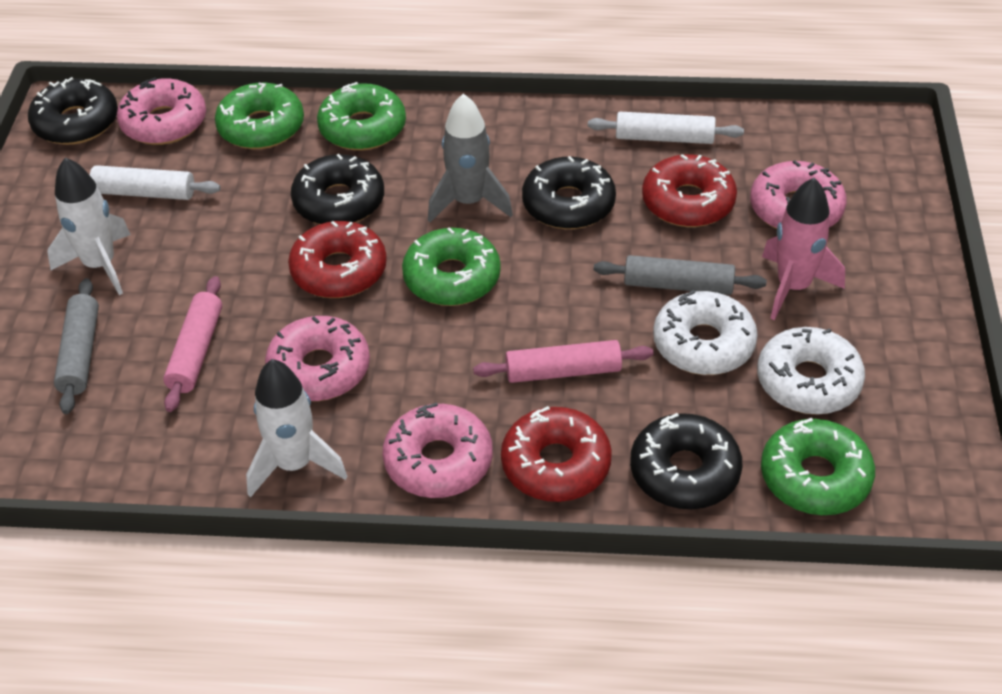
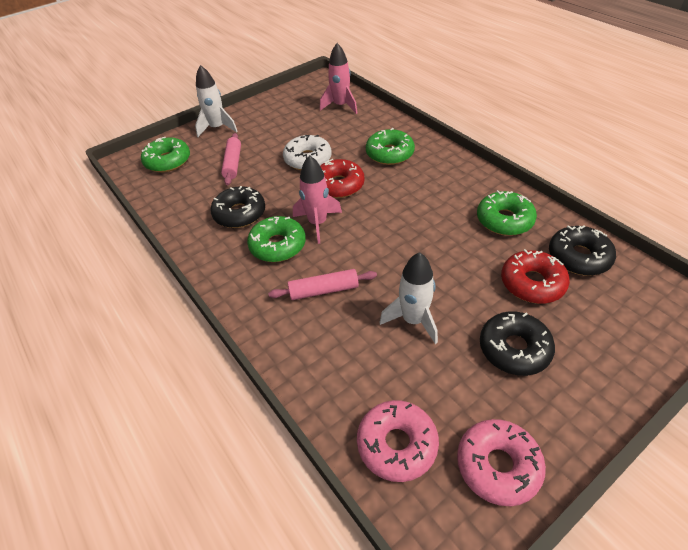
black donut: [28,77,118,145] [291,154,384,224] [522,156,616,229] [630,413,742,509] = 4 -> [210,186,265,228] [480,311,555,376] [549,225,616,276] = 3
grey rocket: [428,94,513,222] = 1 -> none = 0
grey rolling pin: [54,278,99,414] [594,255,767,295] = 2 -> none = 0
pink donut: [117,77,206,145] [265,316,370,401] [383,402,493,498] [750,160,847,229] = 4 -> [357,400,439,482] [457,419,546,506] = 2
pink rocket: [762,178,845,320] = 1 -> [293,155,342,244] [320,43,358,114] = 2
red donut: [288,221,387,298] [501,406,612,502] [642,154,737,227] = 3 -> [320,159,365,198] [501,249,570,304] = 2
white donut: [653,290,758,375] [757,327,865,415] = 2 -> [283,135,332,170] = 1
white rolling pin: [90,165,220,200] [588,112,744,144] = 2 -> none = 0

